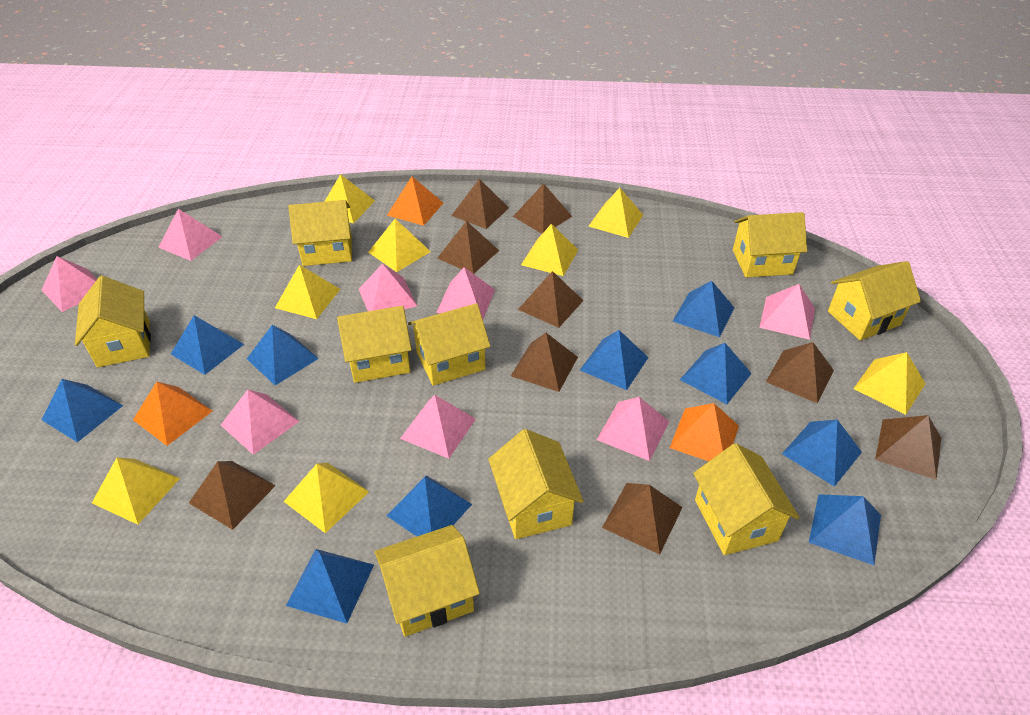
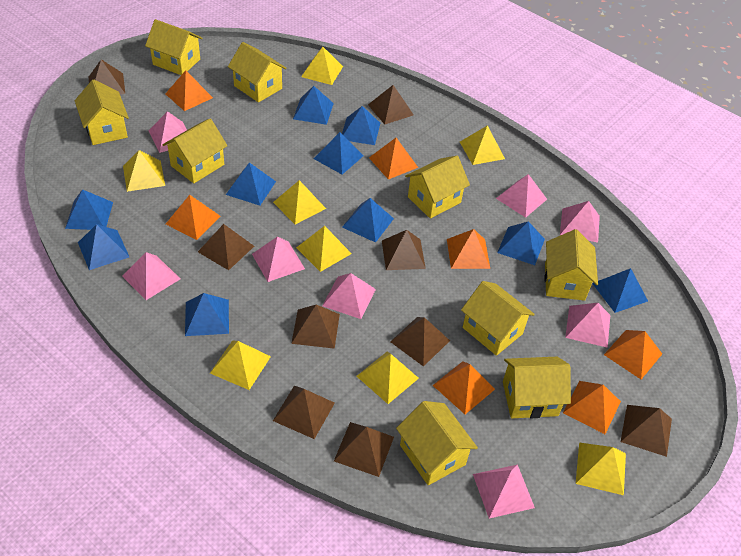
orange pyramid: [133,382,212,446] [387,177,443,226] [670,403,739,461] = 3 -> [165,70,213,111] [166,195,221,240] [369,138,418,179] [433,361,495,414] [447,229,490,269] [563,381,621,434] [604,330,662,379] = 7

